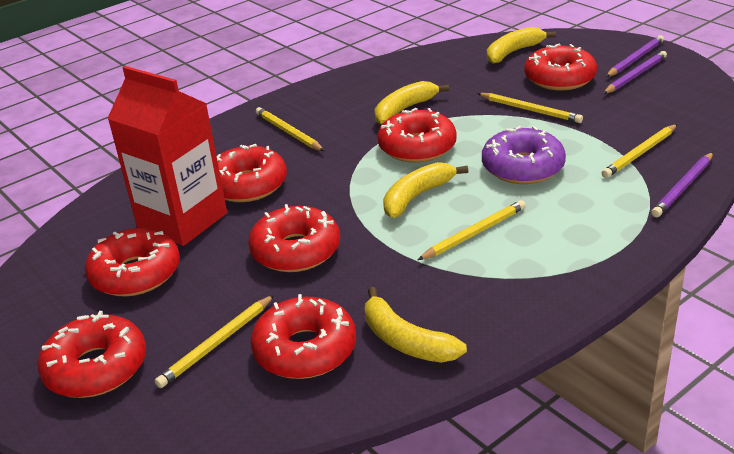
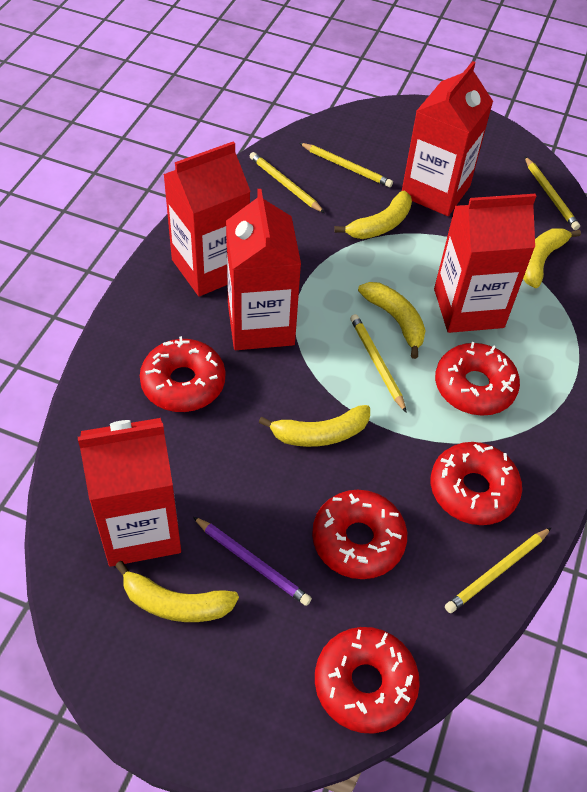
purple donut: [482,126,566,184] = 1 -> none = 0
purple pencil: [603,51,667,94] [606,35,664,77] [651,152,713,217] = 3 -> [193,517,312,606] = 1
red carton: [107,66,227,246] = 1 -> [78,418,181,567] [163,141,251,296] [226,189,301,350] [402,61,493,216] [434,194,536,333] = 5
red donut: [38,311,146,398] [85,228,180,297] [217,144,287,202] [248,204,340,272] [251,294,356,379] [377,108,457,163] [524,43,597,91] = 7 -> [140,336,225,412] [312,490,407,579] [315,627,420,734] [431,442,522,525] [435,342,520,416] = 5
yellow banana: [365,287,467,363] [375,81,449,125] [383,162,468,218] [487,27,556,64] = 4 -> [115,561,239,622] [259,405,370,447] [334,191,412,239] [358,282,425,359] [523,228,581,288] = 5

